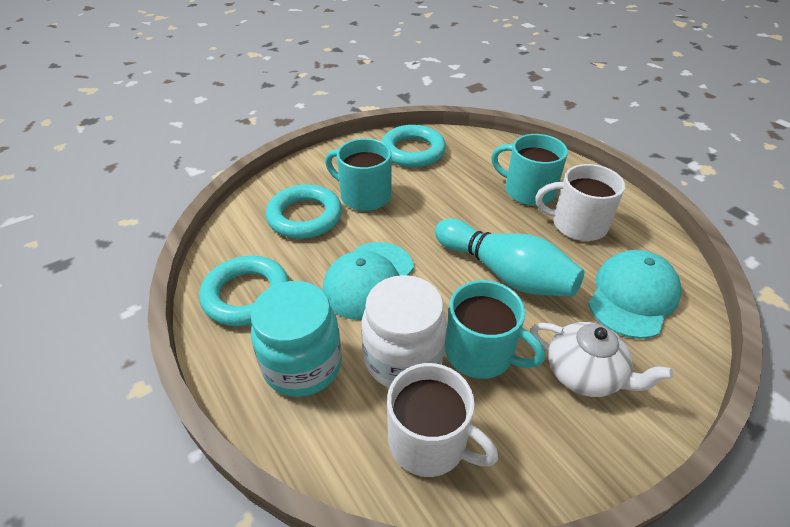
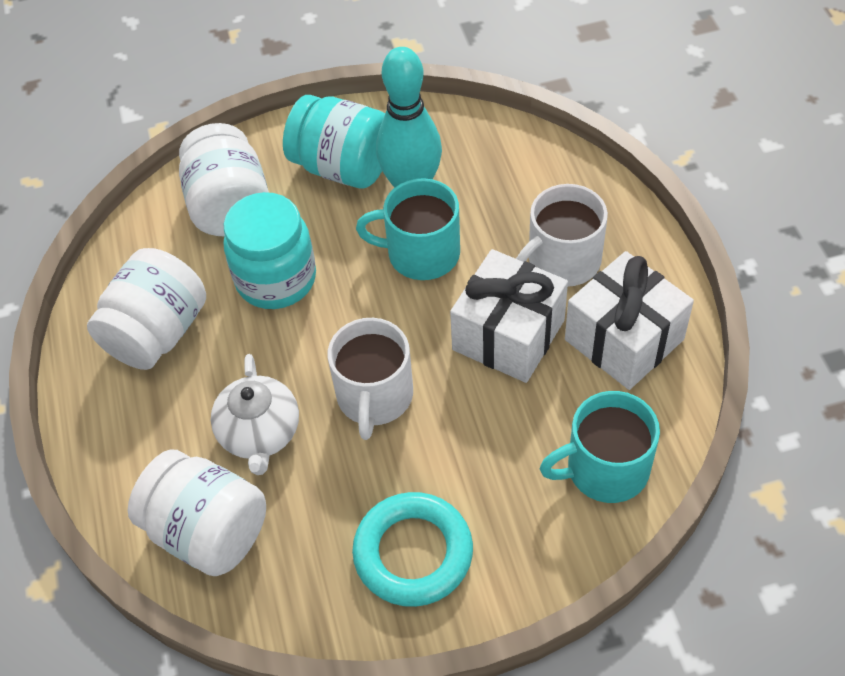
turquoise cap: [323,242,414,320] [588,250,681,339] = 2 -> none = 0
turquoise jar: [251,281,342,397] = 1 -> [223,192,316,309] [283,95,385,189] = 2
turquoise mug: [325,138,392,211] [445,280,545,379] [491,134,568,206] = 3 -> [356,178,460,280] [540,391,660,503] = 2
turquoise ring: [199,256,289,326] [266,184,342,239] [382,125,446,167] = 3 -> [352,492,473,607] = 1
white gift: none = 0 -> [450,249,568,383] [565,251,694,390] = 2
white jar: [362,275,447,388] = 1 -> [87,248,206,370] [127,450,266,576] [179,123,269,236] = 3

